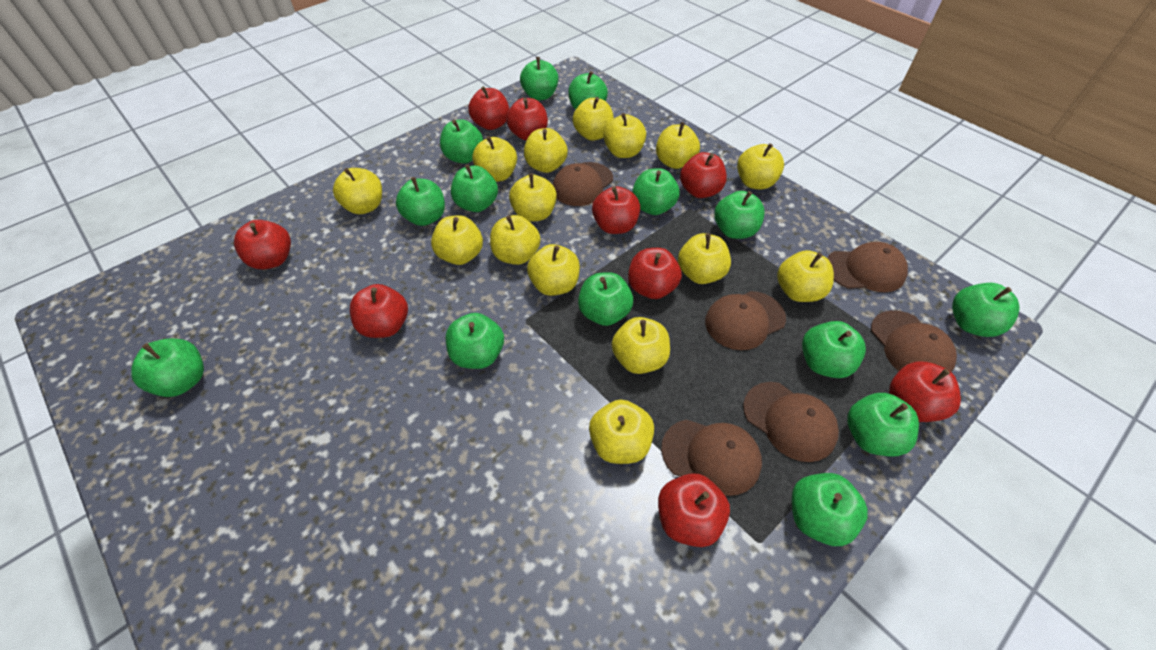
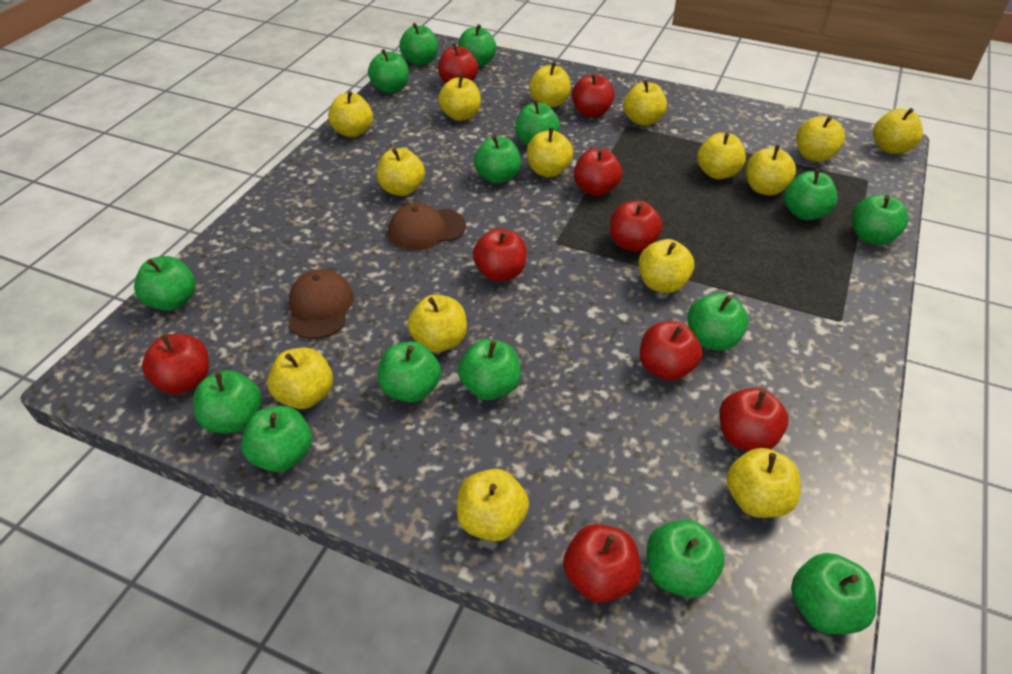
brown cap: [553,162,613,206] [661,420,762,496] [705,291,786,350] [743,382,839,462] [827,242,908,292] [871,310,957,372] = 6 -> [288,269,354,339] [388,203,466,250] = 2
green apple: [131,338,204,397] [396,177,445,226] [440,119,483,164] [446,313,504,369] [451,164,498,212] [520,57,558,100] [568,71,608,110] [578,272,633,326] [632,168,680,215] [714,191,764,239] [792,473,868,546] [802,321,866,378] [847,393,919,456] [952,283,1019,337] = 14 -> [134,256,195,311] [193,370,261,433] [241,406,312,472] [368,49,409,93] [378,341,441,402] [399,23,438,66] [458,24,497,67] [458,339,521,400] [474,135,521,184] [515,100,560,145] [647,520,725,598] [687,293,749,350] [784,169,838,220] [791,553,876,634] [852,194,908,245] = 15

